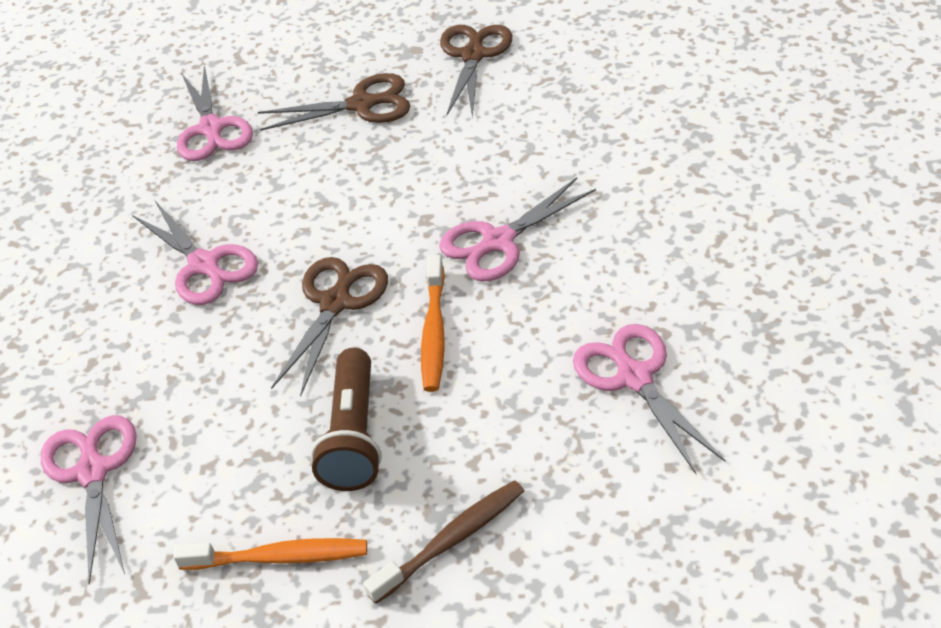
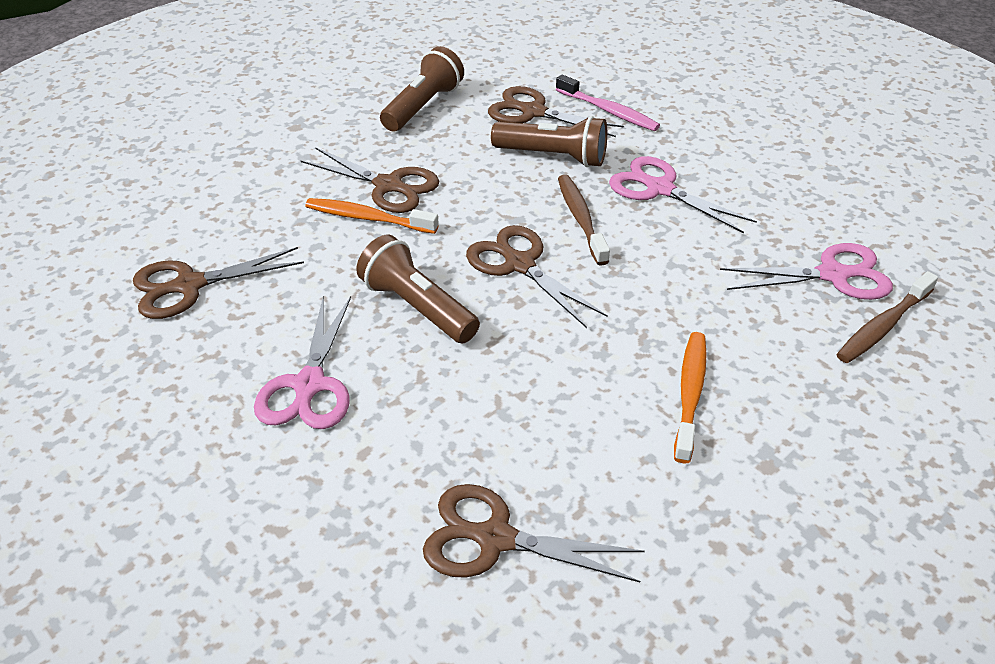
brown flashlight: [311,348,382,491] = 1 -> [356,235,480,344] [380,46,464,132] [491,116,607,167] = 3
brown scissors: [258,73,411,131] [271,257,388,397] [440,25,512,117] = 3 -> [133,247,304,319] [301,147,439,213] [423,484,645,582] [466,225,608,328] [488,86,624,137] = 5
brown toothbrush: [363,480,524,604] = 1 -> [558,175,610,266] [836,271,938,363] = 2
pink scissors: [41,415,137,585] [132,201,258,305] [177,66,253,161] [439,177,596,281] [573,324,725,474] = 5 -> [254,296,351,429] [609,156,757,233] [720,243,893,300] = 3
pink toothbrush: none = 0 -> [556,74,660,131] = 1

